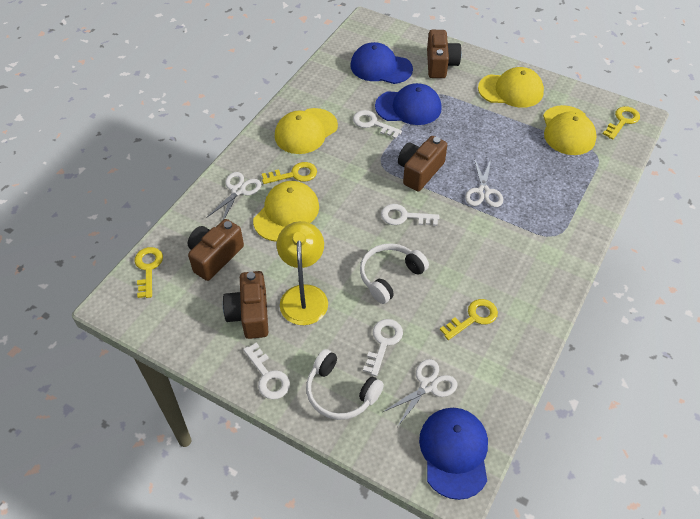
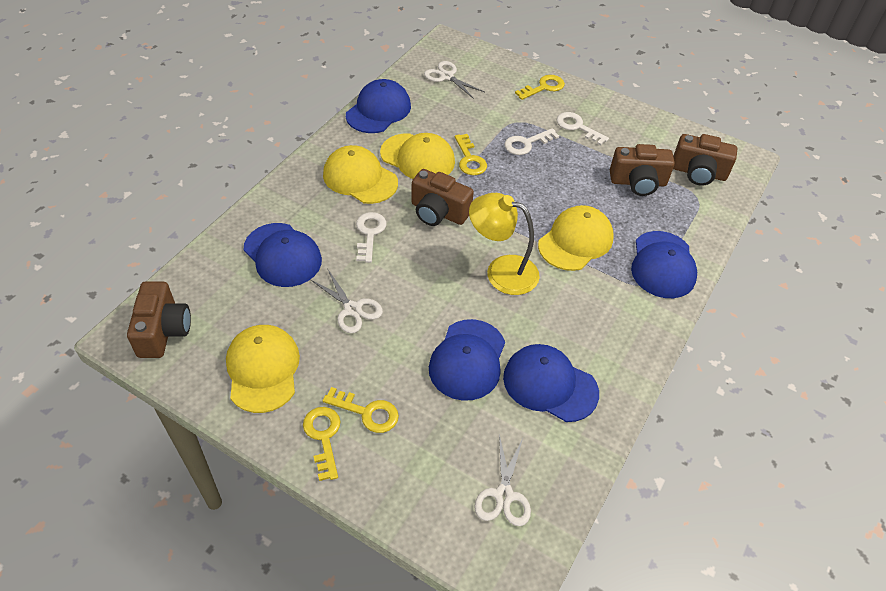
blue cap: [351,42,413,84] [375,83,442,125] [419,408,488,500] = 3 -> [243,223,322,287] [346,79,411,133] [429,319,505,401] [503,344,599,422] [631,231,697,298] = 5
white headphones: [306,349,384,420] [360,243,429,304] = 2 -> none = 0
white key: [243,342,290,399] [353,110,402,139] [363,319,403,376] [381,204,439,226] = 4 -> [356,212,387,263] [504,128,559,155] [557,112,609,145] = 3

